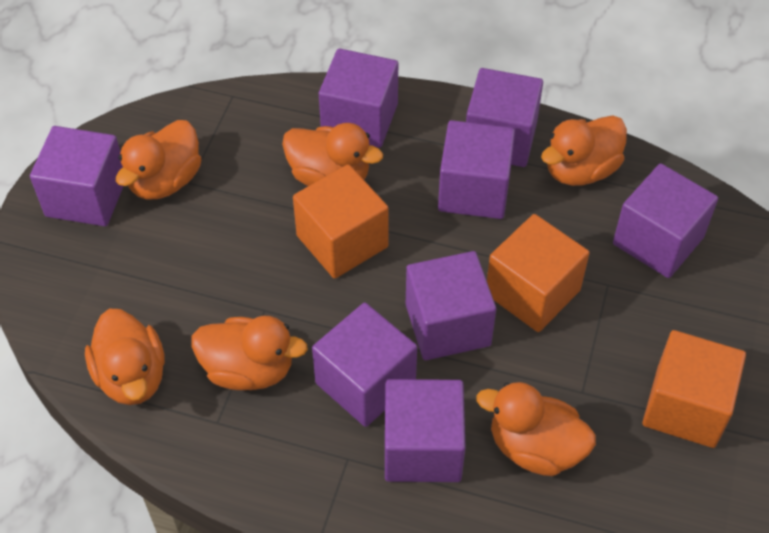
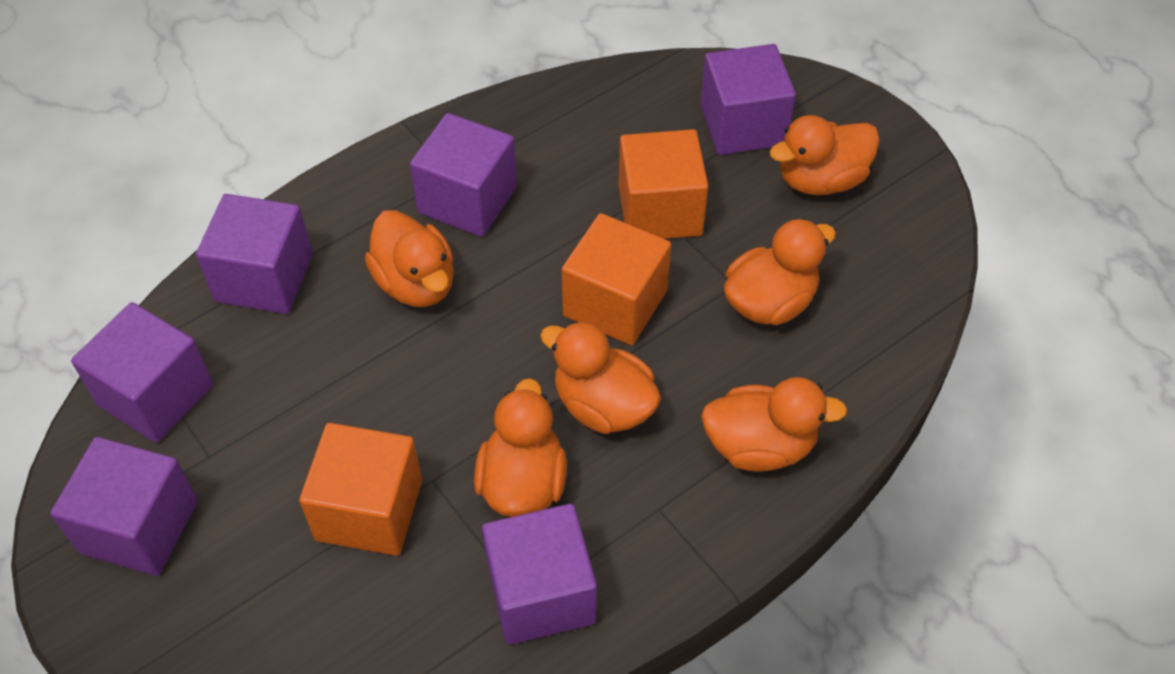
purple cube: [30,126,123,226] [312,303,417,427] [319,48,398,148] [385,379,466,482] [406,251,496,360] [438,120,515,219] [466,68,543,167] [613,163,718,278] = 8 -> [50,437,198,576] [71,302,213,443] [196,194,313,314] [410,113,517,237] [482,504,597,645] [700,44,796,155] = 6

